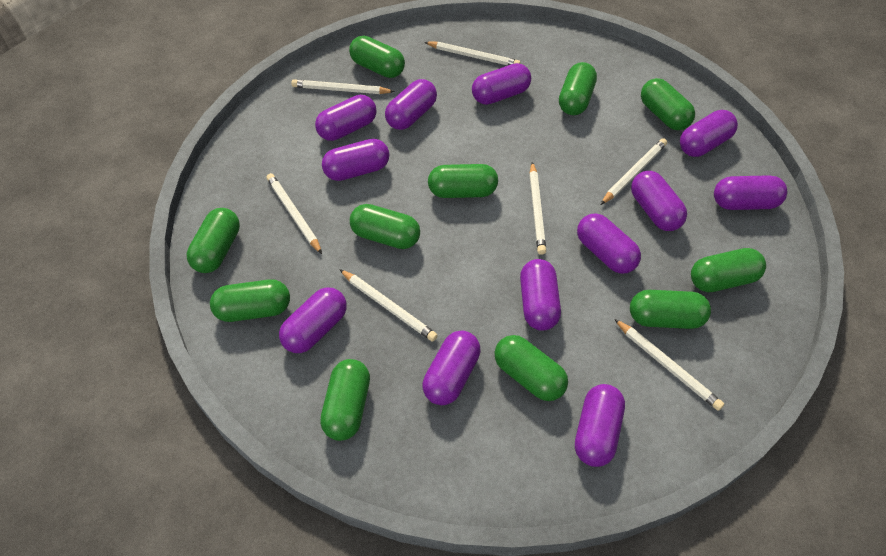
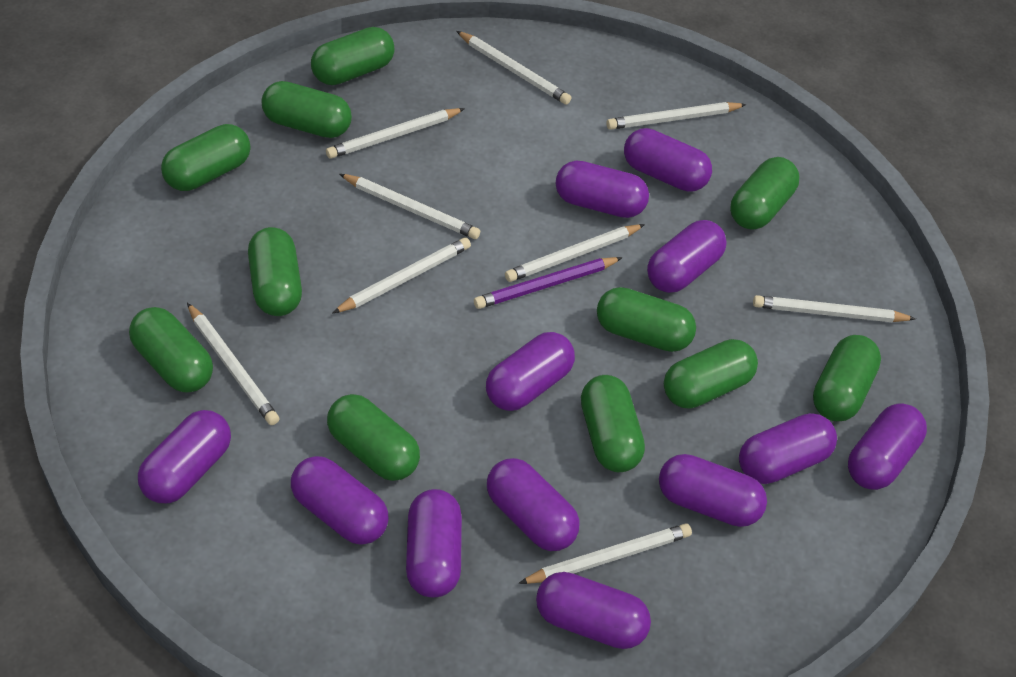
purple pencil: none = 0 -> [474,257,623,309] = 1
white pencil: [266,173,322,254] [291,79,395,94] [339,269,438,342] [424,42,521,65] [529,162,546,255] [600,138,667,205] [614,319,724,411] = 7 -> [187,303,279,425] [326,108,465,159] [333,237,471,313] [339,174,480,239] [456,31,571,105] [505,224,645,282] [519,523,692,584] [606,102,746,130] [753,295,916,322] = 9

